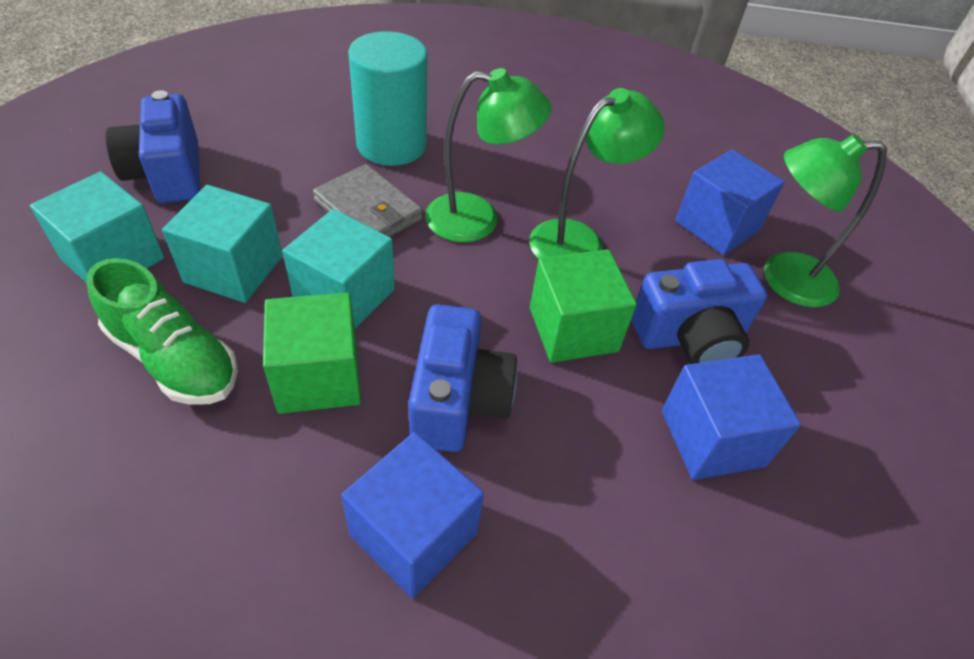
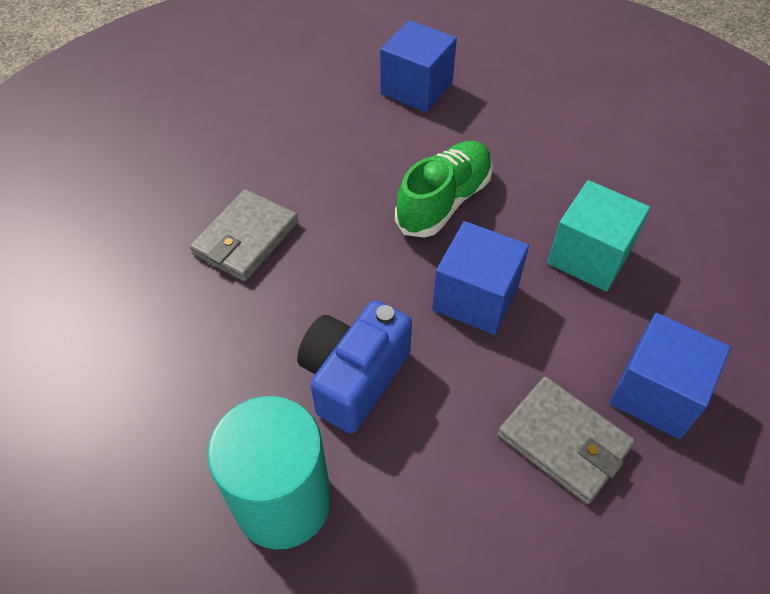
blue camera: [106,90,200,203] [408,304,517,452] [631,259,767,364] = 3 -> [297,300,412,434] = 1
green cube: [263,292,361,414] [530,249,637,363] = 2 -> none = 0
green lamp: [425,68,552,242] [529,88,665,259] [764,134,887,307] = 3 -> none = 0
grey wallet: [313,164,422,237] = 1 -> [190,189,298,282] [498,377,635,504] = 2
turquoise cube: [30,172,164,283] [162,185,283,303] [283,209,395,329] = 3 -> [547,180,650,292] = 1

